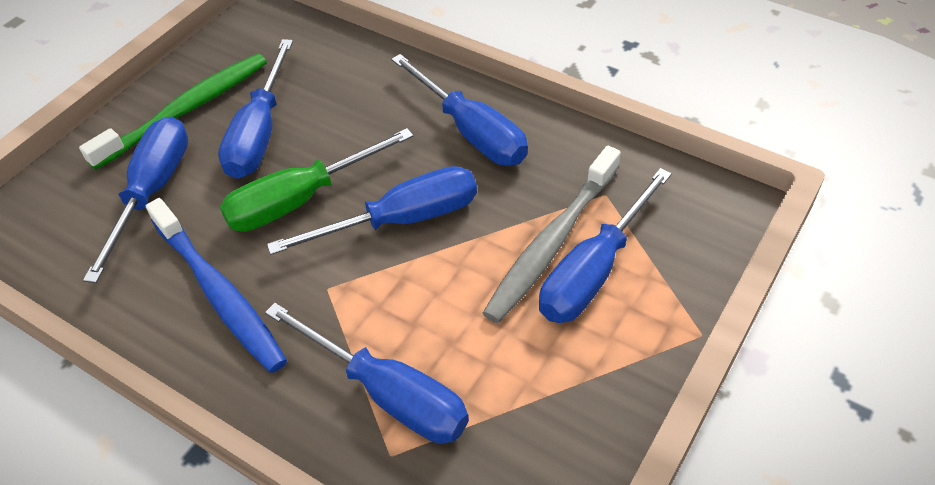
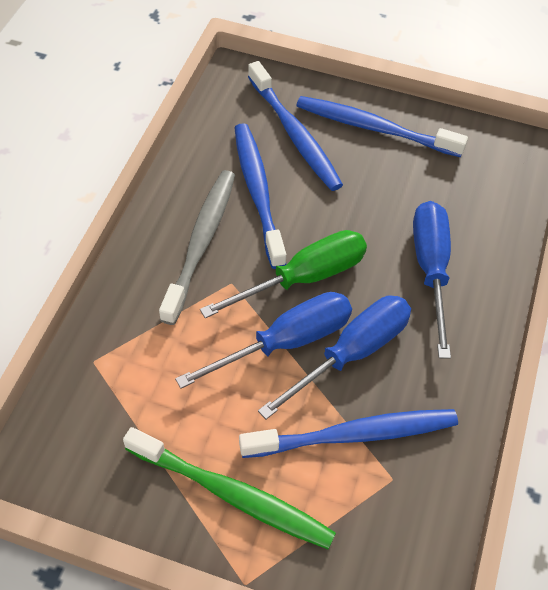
blue screwdriver: [83,116,188,283] [218,39,293,179] [265,303,469,443] [267,166,477,255] [391,54,528,166] [539,168,672,323] = 6 -> [175,292,352,389] [258,295,411,420] [413,201,451,359] = 3
blue toothbrush: [146,198,287,373] = 1 -> [234,123,287,269] [239,409,458,458] [248,61,343,191] [296,96,468,157] = 4

